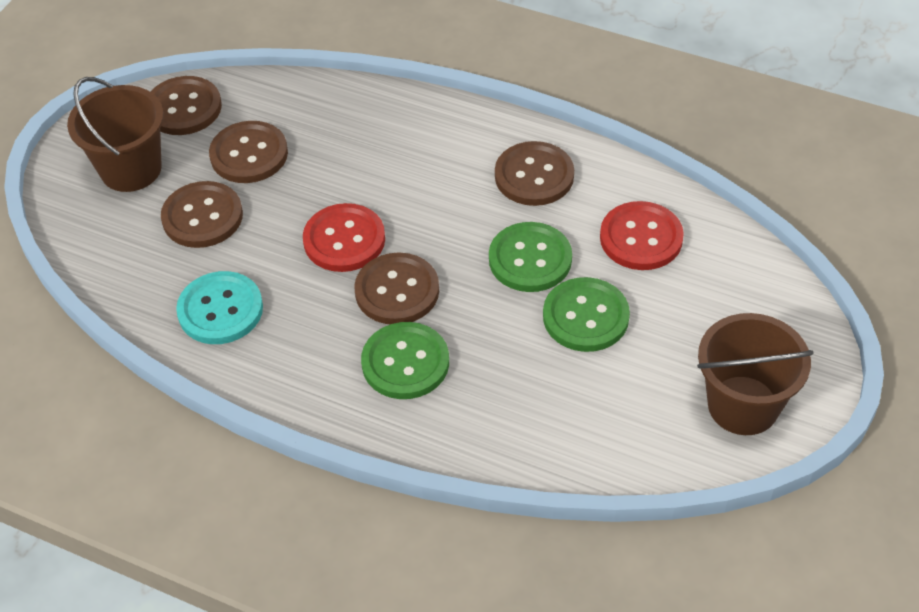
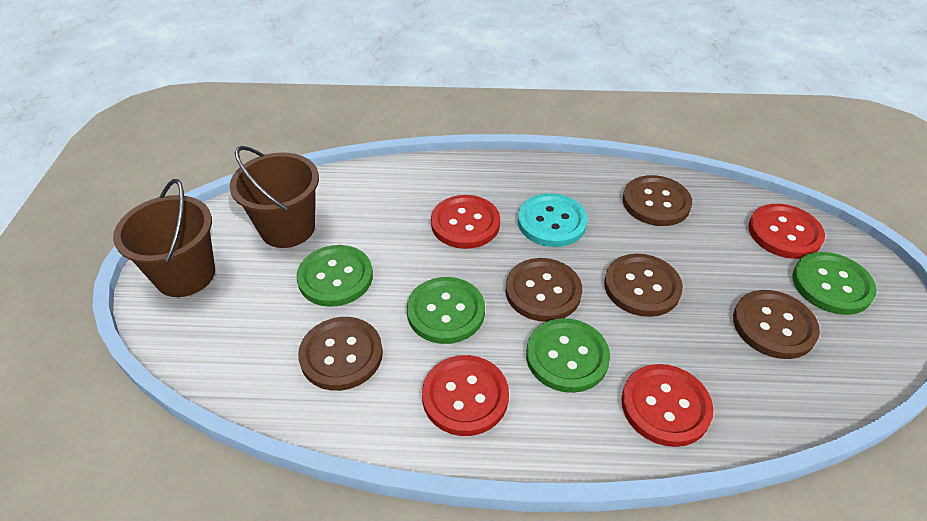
green button: [361,322,449,399] [489,222,572,292] [543,277,630,352] = 3 -> [297,245,373,307] [407,277,485,344] [526,318,610,393] [792,252,877,315] = 4
red button: [303,203,385,272] [600,201,684,270] = 2 -> [422,355,509,436] [431,195,500,249] [621,364,714,447] [748,204,825,259] = 4

